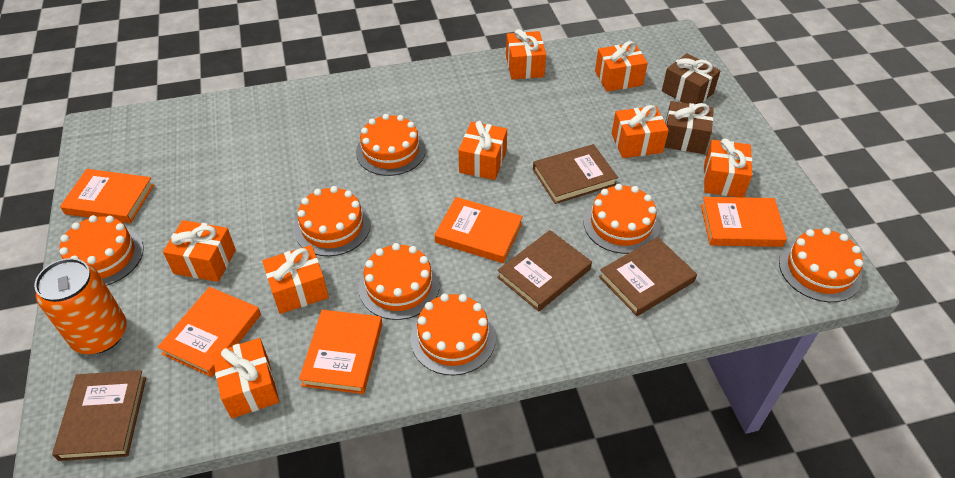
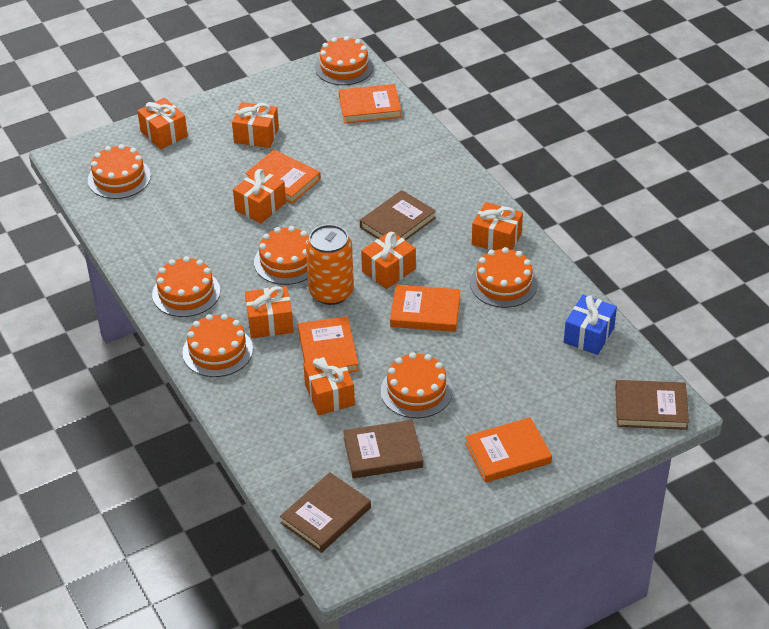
blue gift: none = 0 -> [564,295,617,355] = 1
brown gift: [662,53,720,104] [664,101,714,154] = 2 -> none = 0
orange gift: [163,220,236,282] [212,338,279,418] [262,245,329,314] [459,121,507,180] [506,29,546,79] [595,41,648,92] [612,105,669,158] [704,139,752,197] = 8 -> [137,98,188,149] [232,102,279,148] [233,169,286,224] [245,286,294,338] [303,354,355,415] [361,231,416,289] [472,202,523,250] = 7

